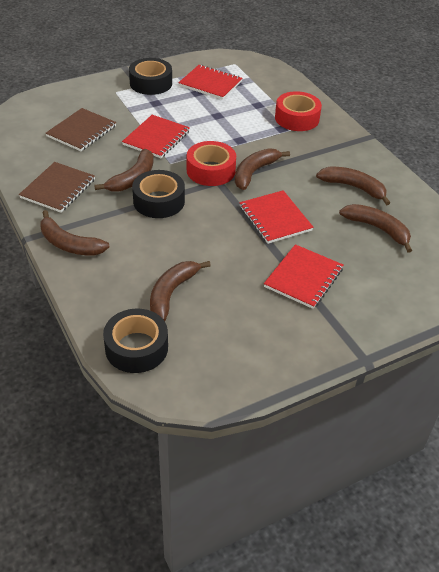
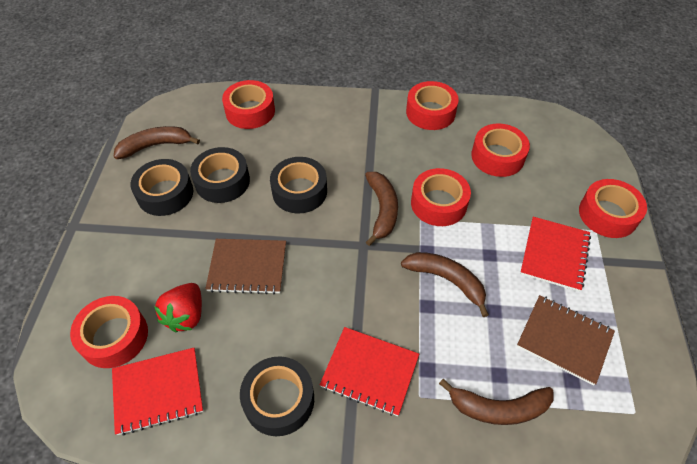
black tape: [103,309,168,373] [129,58,172,95] [132,170,185,218] = 3 -> [131,159,193,216] [190,147,250,203] [240,356,314,436] [270,157,327,213] = 4
brown banana: [40,210,110,256] [94,149,154,192] [150,261,211,321] [235,148,290,190] [316,167,390,205] [339,204,412,253] = 6 -> [114,126,200,159] [365,172,398,246] [401,252,489,317] [439,379,553,425] = 4
red notebook: [122,115,190,158] [178,65,242,100] [239,190,314,244] [264,244,343,309] = 4 -> [112,348,203,435] [320,327,419,416] [520,217,591,292] = 3
red strawberry: none = 0 -> [154,283,202,332] = 1
red tape: [187,141,236,186] [275,91,322,131] = 2 -> [70,296,148,368] [222,80,275,129] [406,81,459,130] [411,168,471,226] [471,123,530,177] [579,179,647,238] = 6

